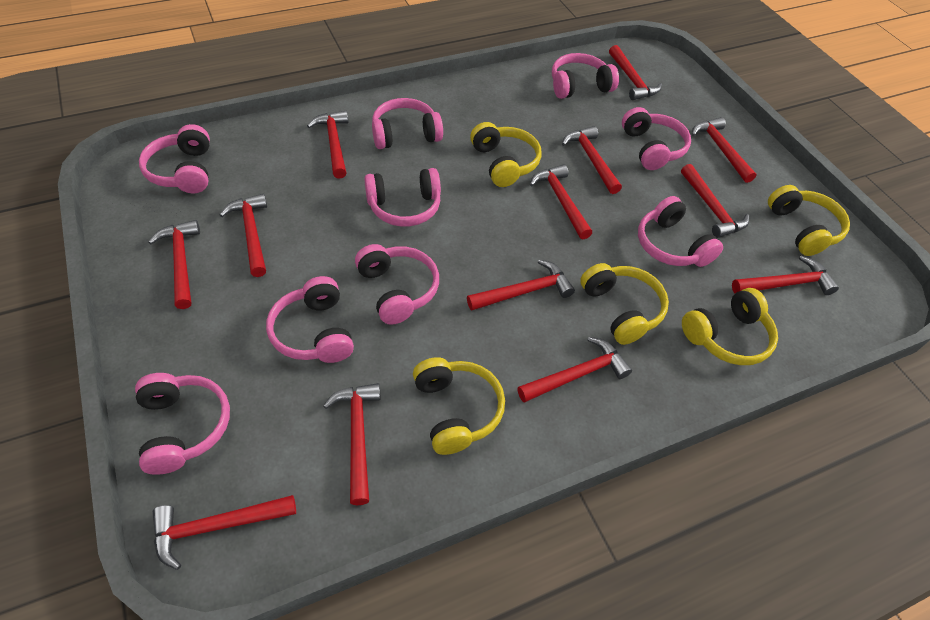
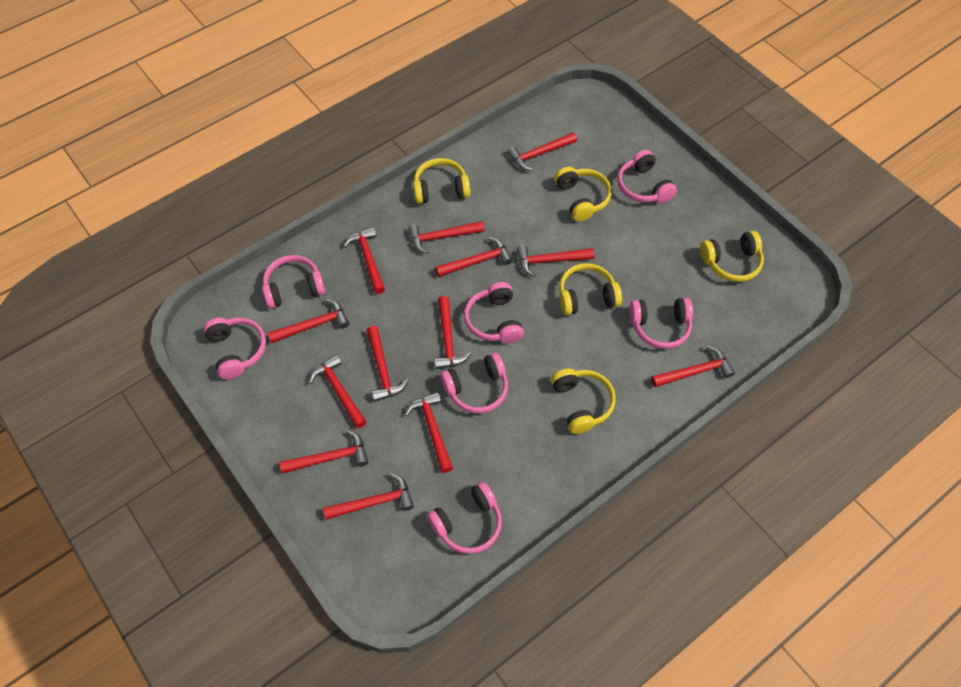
pink headphones: [135,373,230,475] [139,124,210,193] [266,276,354,363] [355,244,439,325] [364,168,441,227] [372,98,443,149] [552,53,619,99] [622,107,691,170] [638,196,723,267] = 9 -> [204,318,266,380] [262,255,325,309] [427,482,502,554] [440,353,508,413] [464,282,524,343] [617,150,677,203] [629,298,693,349] = 7

